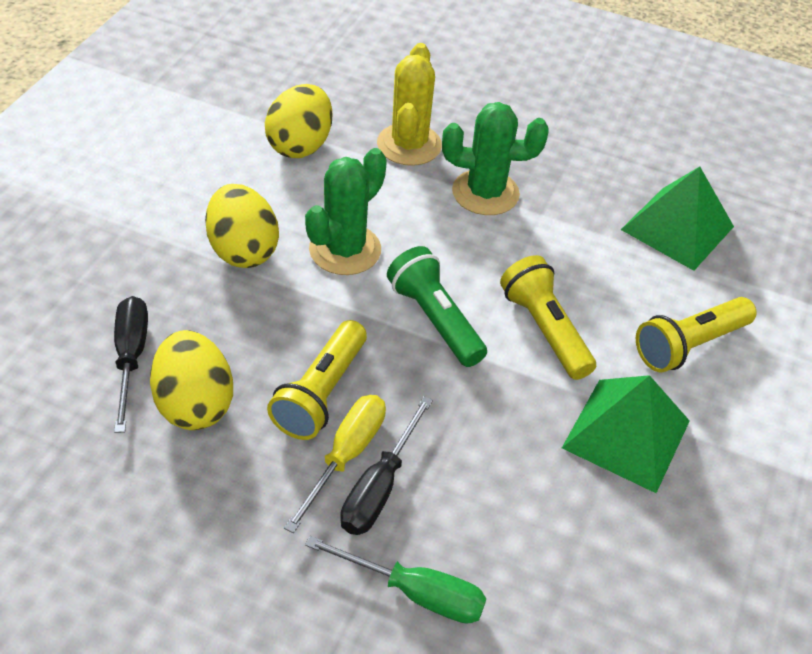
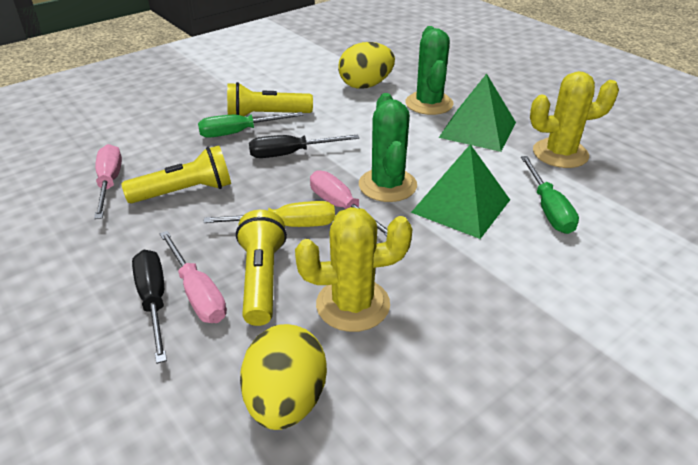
green flashlight: [387,246,487,367] = 1 -> none = 0
green screwdriver: [305,536,487,624] = 1 -> [198,112,303,138] [521,156,579,234] = 2
pink screwdriver: none = 0 -> [94,144,122,219] [160,231,227,323] [310,170,388,236] = 3
yellow cactus: [377,43,442,166] = 1 -> [295,207,413,332] [530,71,619,168] = 2
yellow egg: [150,330,233,430] [205,184,279,268] [265,84,332,158] = 3 -> [240,324,327,430] [338,42,395,89] = 2

